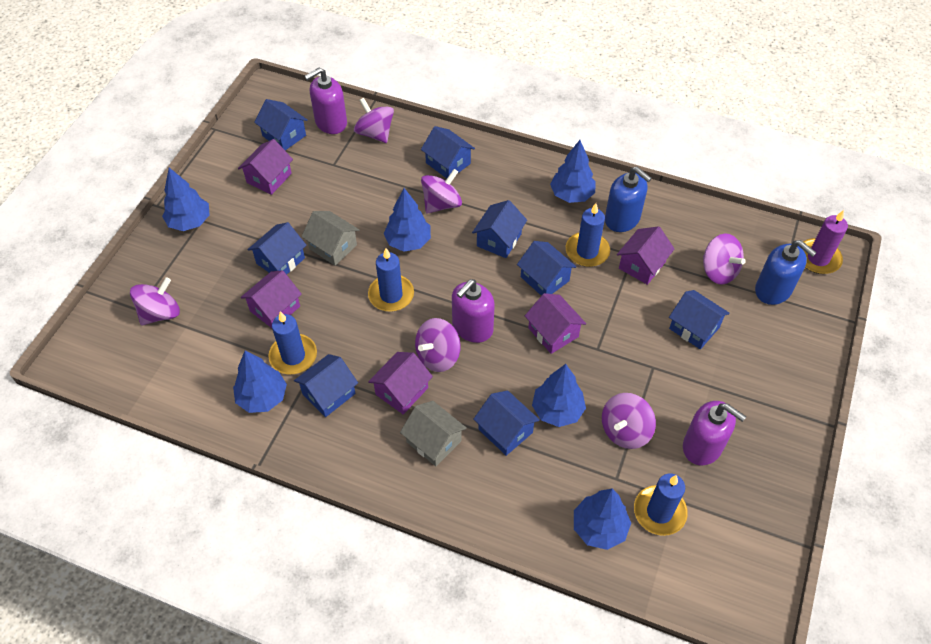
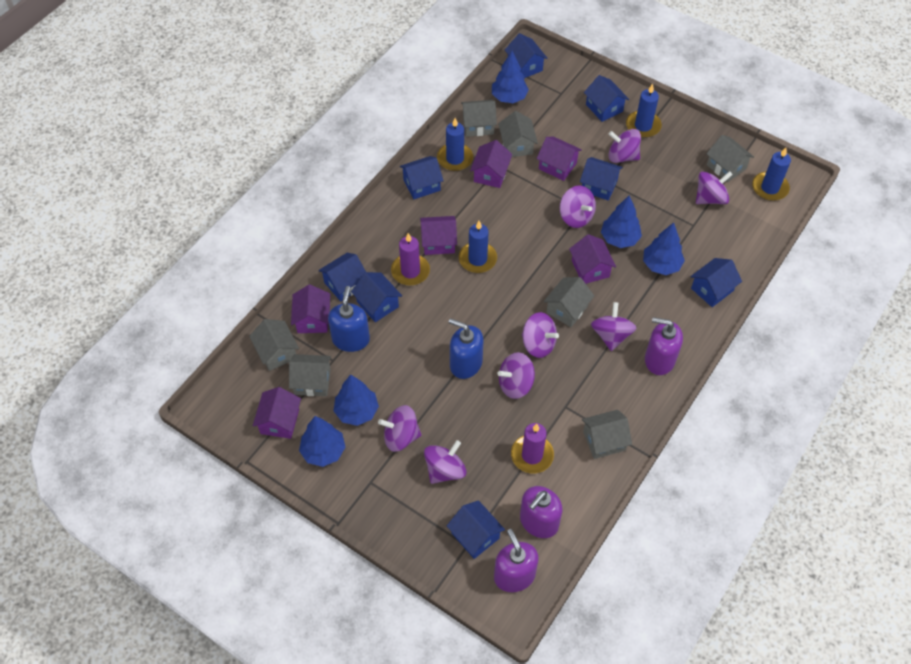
blue tree: [162,168,210,231] [233,350,287,413] [384,188,431,252] [532,364,586,427] [550,140,595,203] [574,488,631,550] = 6 -> [299,416,345,467] [334,374,379,426] [492,51,529,103] [601,195,642,248] [643,222,685,275] = 5
grey house: [301,211,359,266] [400,401,467,466] = 2 -> [249,319,299,371] [289,354,331,396] [461,100,497,137] [498,111,538,157] [544,277,594,327] [582,410,632,459] [706,135,754,182] = 7
purple candle: [803,210,848,274] = 1 -> [391,233,430,285] [511,423,554,473] = 2
purple house: [238,139,293,195] [241,270,302,328] [368,352,433,414] [525,293,586,354] [617,226,675,285] = 5 -> [253,387,301,439] [291,285,330,333] [420,216,457,255] [470,140,512,188] [537,137,582,181] [569,234,616,284] = 6
purple spinning top: [130,277,180,325] [354,98,394,143] [415,318,461,372] [421,169,462,213] [602,393,656,449] [703,234,746,284] = 6 -> [378,405,421,452] [424,440,466,484] [498,352,535,399] [522,312,559,358] [560,185,596,228] [591,302,636,351] [609,129,641,163] [696,171,733,204] = 8

